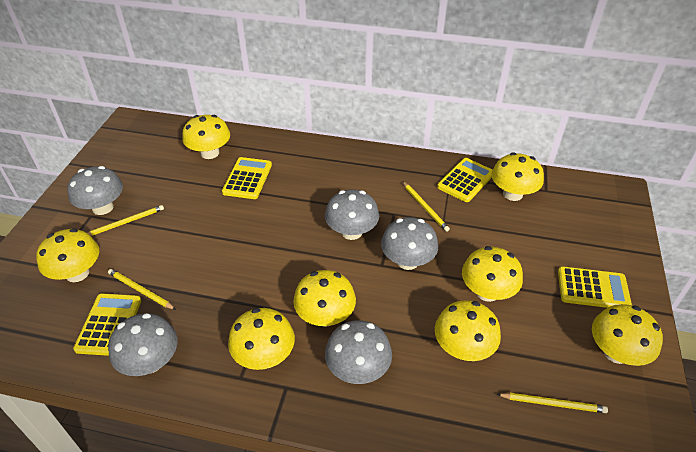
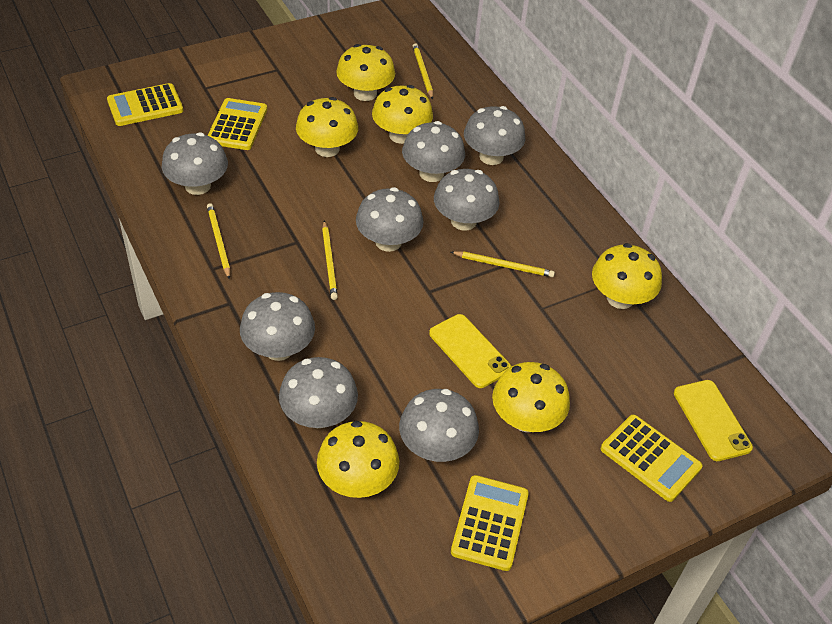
grey mushroom: [67,166,123,215] [108,313,178,376] [325,189,379,240] [325,320,392,384] [381,217,438,270] = 5 -> [162,132,228,195] [240,292,315,361] [279,357,358,428] [356,187,424,252] [399,389,479,462] [402,121,465,182] [434,169,500,230] [464,106,525,165] = 8
yellow mushroom: [36,228,99,282] [182,115,230,159] [228,308,295,370] [293,270,356,327] [435,300,501,361] [462,246,523,302] [492,153,544,201] [592,304,663,366] = 8 -> [296,97,358,157] [317,421,399,498] [336,44,395,101] [372,85,433,144] [492,362,570,432] [592,243,662,309] = 6
yellow phone: none = 0 -> [429,314,511,388] [674,380,753,461] = 2

